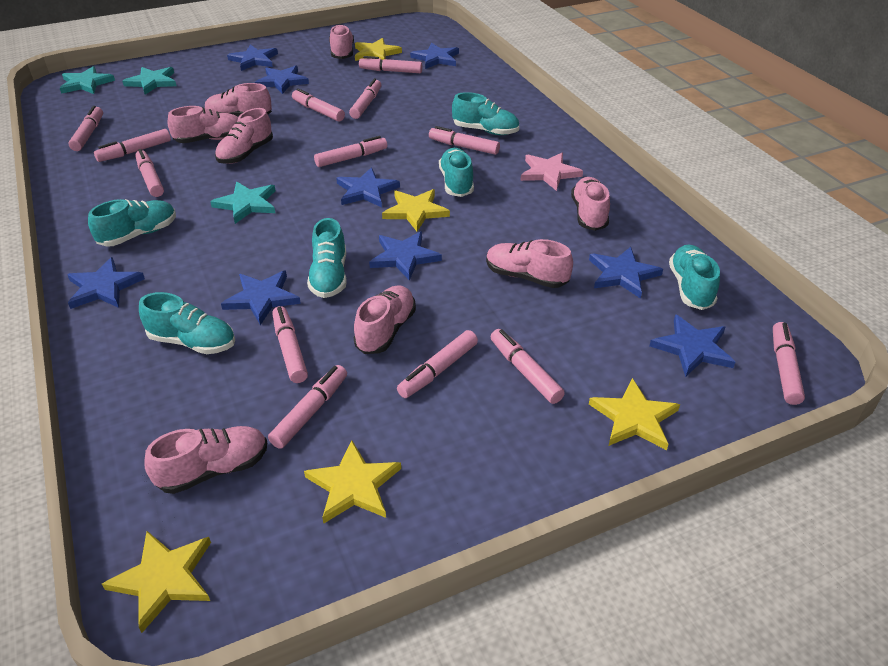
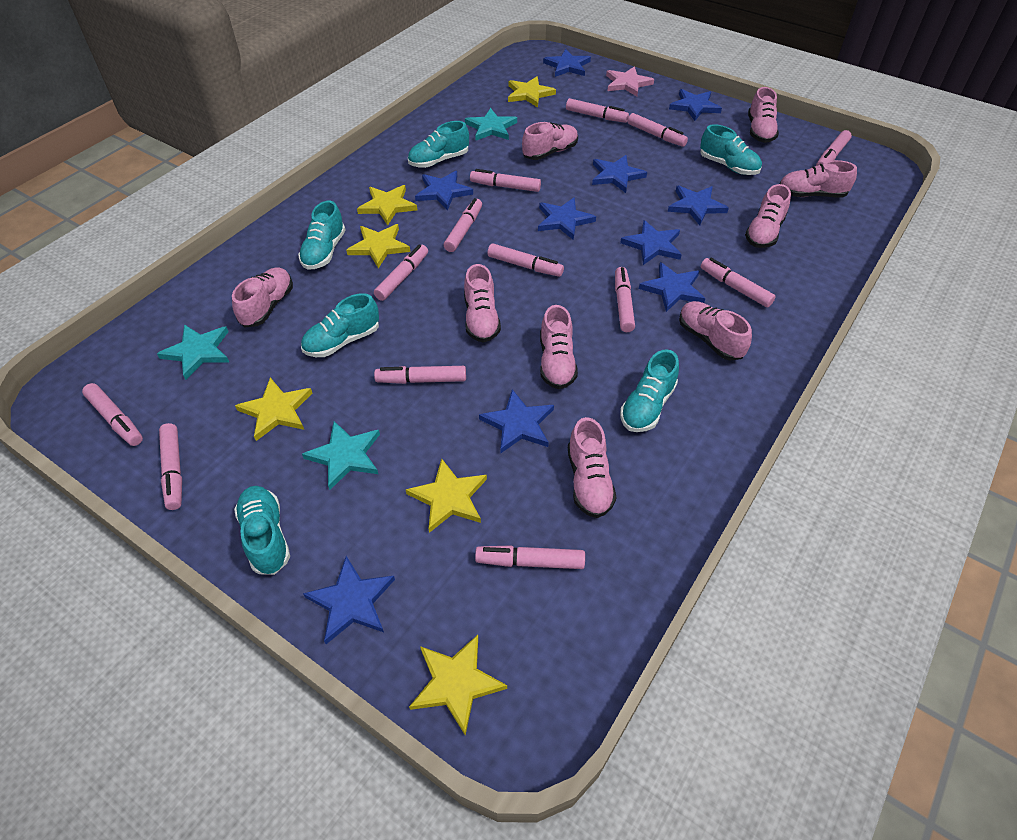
blue star: [67,257,145,309] [221,271,301,325] [227,44,278,71] [255,65,309,94] [336,167,400,207] [369,231,442,281] [410,43,459,69] [589,247,663,299] [649,314,735,377] = 9 -> [303,556,395,644] [415,171,473,211] [479,389,554,454] [538,197,596,240] [543,49,591,77] [592,155,647,193] [620,220,682,265] [639,262,705,312] [668,186,729,225] [669,89,722,121] = 10
pink shoe: [145,426,267,494] [168,106,238,143] [205,83,272,117] [215,108,273,164] [329,24,354,59] [353,285,416,354] [486,239,573,288] [571,177,610,231] = 8 -> [232,267,293,327] [464,264,501,343] [522,122,578,160] [540,305,578,389] [568,417,616,518] [679,301,752,361] [745,184,791,248] [748,87,779,143] [779,160,857,197] = 9
yellow star: [102,531,211,633] [304,440,401,524] [355,38,402,61] [382,189,450,232] [589,378,680,450] = 5 -> [235,377,312,441] [346,224,410,269] [357,185,417,225] [406,458,487,533] [409,635,507,736] [508,76,556,107] = 6

